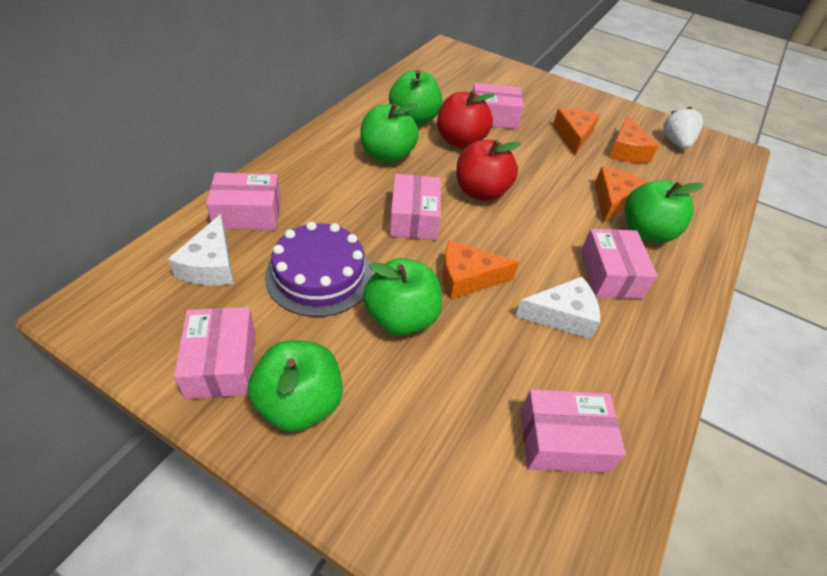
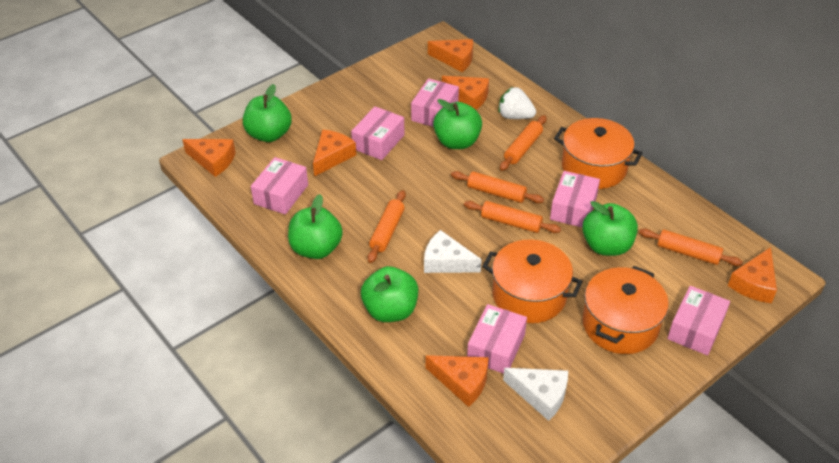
orange cheese: [442,240,519,299] [553,108,599,155] [594,167,648,223] [609,115,659,163] = 4 -> [182,139,236,177] [313,129,356,177] [426,355,489,407] [428,39,473,72] [442,76,489,110] [728,247,777,303] = 6
orange pot: none = 0 -> [482,239,583,323] [554,118,643,189] [582,266,669,354] = 3
orange rolling pin: none = 0 -> [368,190,406,263] [451,171,544,203] [464,201,561,233] [500,115,547,171] [639,228,743,266] = 5
purple cake: [265,222,373,317] = 1 -> none = 0
red apple: [437,91,495,148] [456,140,522,201] = 2 -> none = 0

